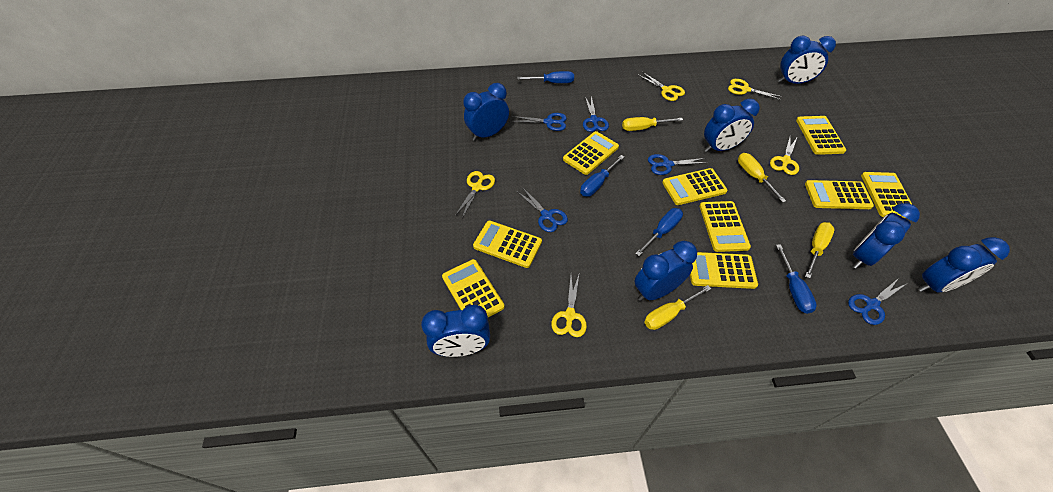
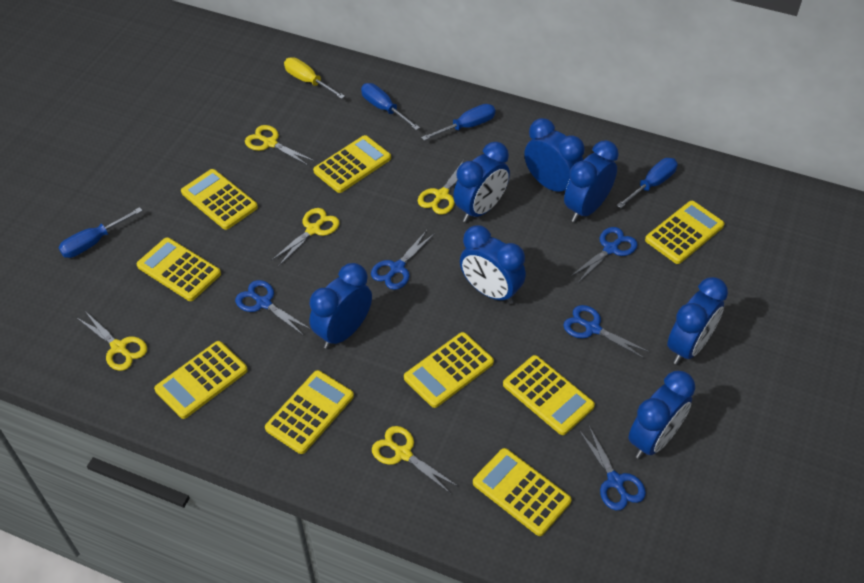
yellow screwdriver: [622,117,683,131] [644,285,711,330] [738,153,786,203] [805,222,834,279] = 4 -> [284,57,345,99] = 1

